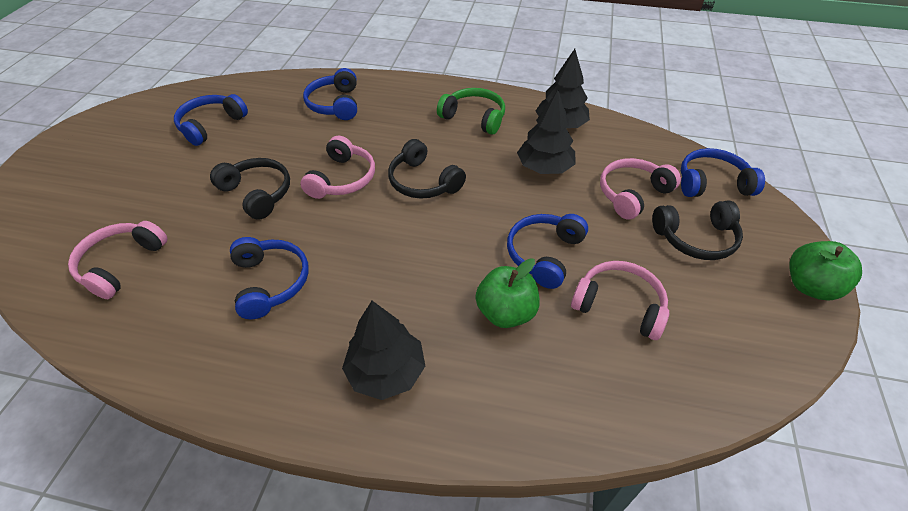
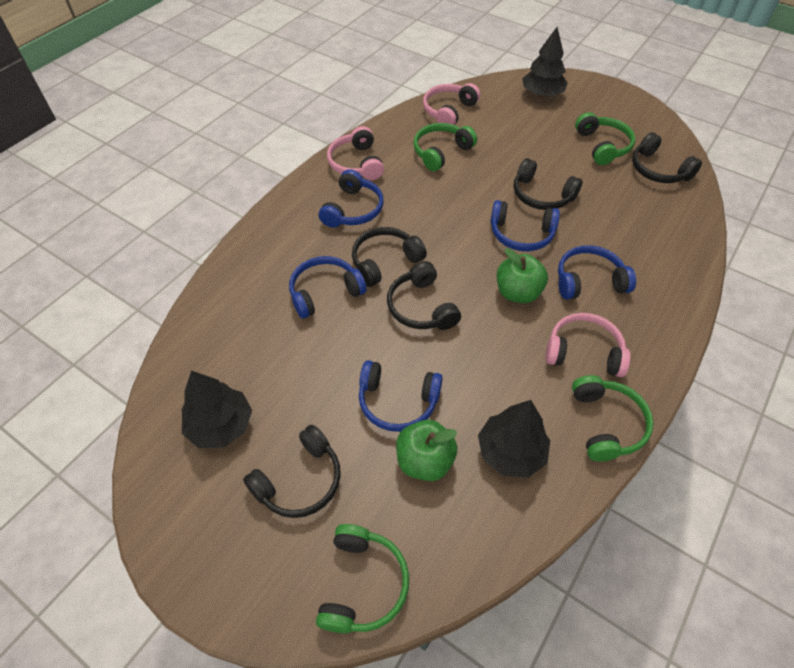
black headphones: [210,158,290,219] [388,139,466,199] [652,200,743,260] = 3 -> [243,425,341,518] [352,227,427,287] [387,261,461,330] [514,158,583,210] [632,132,702,183] = 5
green headphones: [437,88,505,134] = 1 -> [316,524,409,633] [413,123,477,171] [572,375,654,461] [575,112,635,165] = 4
pink headphones: [68,221,168,299] [301,136,375,199] [571,261,669,340] [600,158,681,219] = 4 -> [327,126,384,180] [423,83,480,125] [546,313,631,377] = 3

